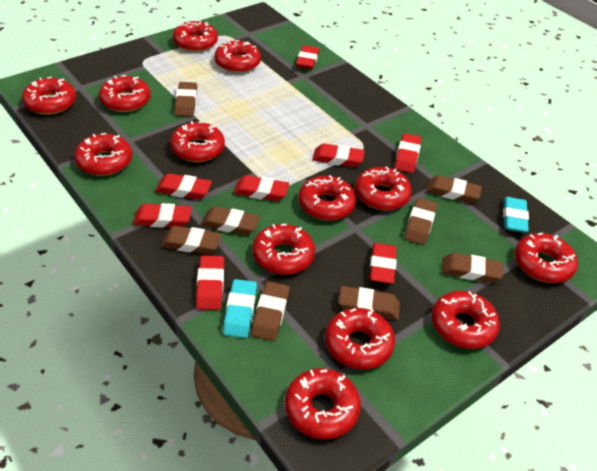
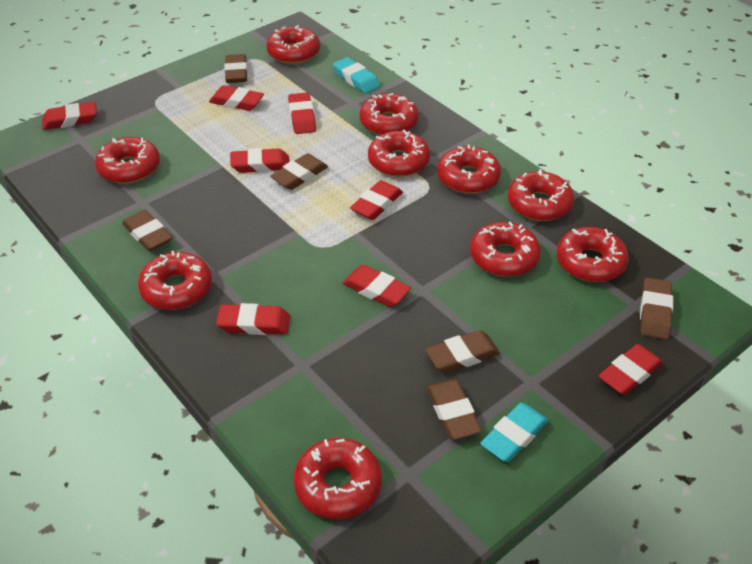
brown eraser: [160,226,221,254] [175,82,197,117] [201,206,260,235] [251,282,290,341] [339,286,400,320] [404,198,437,245] [426,175,482,203] [442,253,503,283] = 8 -> [122,210,172,251] [224,54,247,83] [270,153,328,190] [426,330,500,373] [427,380,482,440] [640,278,673,340] = 6
red donut: [22,77,76,115] [74,133,132,176] [99,75,151,112] [170,121,225,162] [173,20,218,52] [214,40,261,73] [252,224,315,275] [285,368,361,439] [298,175,356,221] [325,308,395,370] [355,166,412,210] [431,291,500,349] [515,233,578,283] = 13 -> [95,137,160,184] [138,251,212,310] [266,25,320,64] [293,438,382,519] [360,93,419,135] [368,130,430,177] [437,144,501,194] [470,221,541,277] [508,169,574,221] [557,227,629,282] = 10

